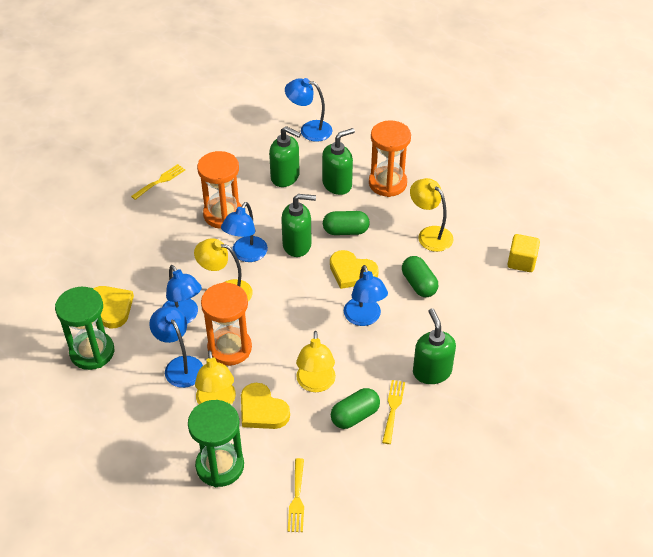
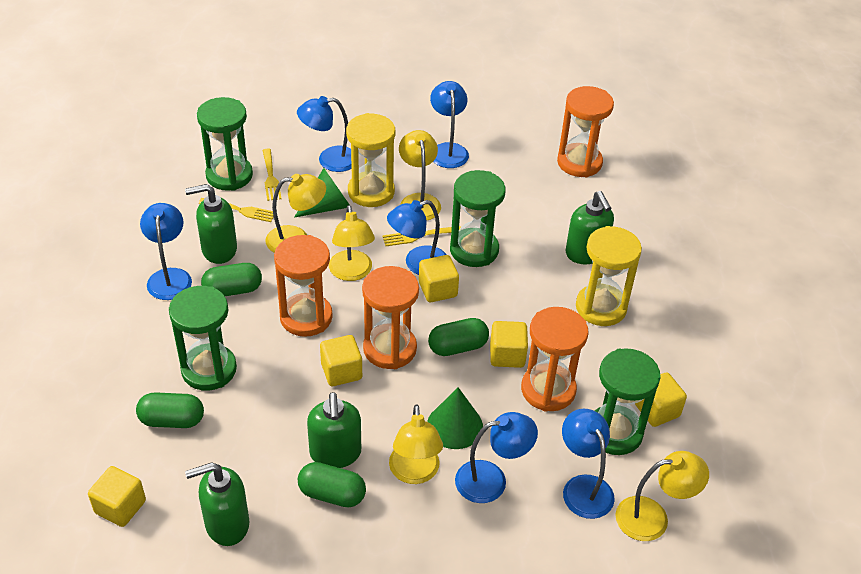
blue lamp: [149,306,203,388] [162,265,202,324] [221,202,268,262] [285,78,332,142] [344,265,388,326] = 5 -> [140,203,192,300] [297,96,352,172] [387,200,447,275] [430,81,469,168] [455,412,538,503] [562,409,615,519] = 6
green capsule: [323,211,370,235] [331,388,380,429] [402,256,439,297] = 3 -> [136,392,204,428] [201,263,262,296] [298,462,366,508] [428,318,489,356] = 4
green cone: none = 0 -> [294,168,349,218] [427,387,483,449] = 2
green hourglass: [55,287,114,370] [188,400,244,487] = 2 -> [169,286,237,391] [197,97,253,191] [450,170,506,267] [595,348,661,455] = 4
orange hourglass: [197,151,242,229] [201,282,252,366] [369,120,411,197] = 3 -> [274,235,333,337] [362,266,419,369] [521,307,588,412] [557,86,614,177] = 4
yellow cube: [507,234,540,272] = 1 -> [88,466,146,527] [320,335,362,386] [419,255,459,302] [490,321,528,368] [635,372,687,427] = 5
yellow heart: [93,286,134,329] [241,383,290,429] [330,250,379,289] = 3 -> none = 0
yellow hourglass: none = 0 -> [346,113,395,207] [576,226,642,326] = 2
yellow lamp: [194,238,253,302] [195,350,236,405] [296,331,336,392] [410,178,453,252] = 4 -> [265,174,326,253] [329,205,375,281] [389,404,443,484] [399,130,441,221] [615,451,709,541] = 5

